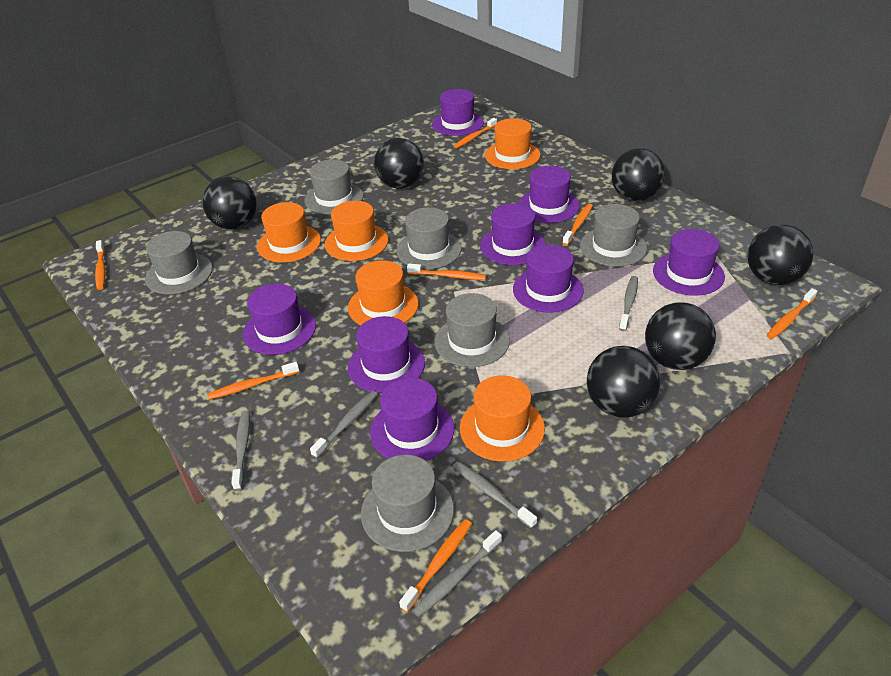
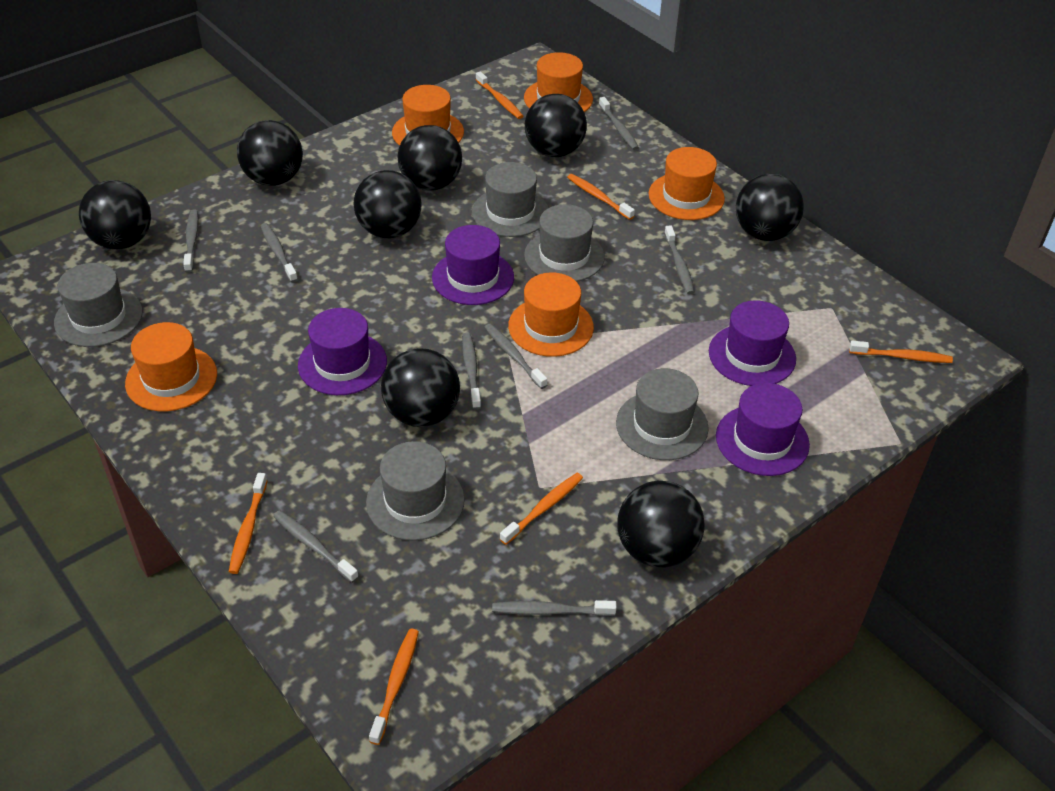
black ball: [202,176,257,229] [374,138,424,189] [587,346,660,417] [612,148,665,201] [645,302,716,370] [747,224,814,285] = 6 -> [79,180,151,249] [237,120,303,186] [354,170,422,238] [381,348,460,427] [398,125,462,190] [525,94,587,157] [617,481,705,568] [736,173,804,241] = 8
grey hat: [145,231,213,294] [304,159,363,214] [361,455,454,552] [397,207,462,269] [434,293,510,367] [580,204,647,267] = 6 -> [54,263,143,347] [366,441,465,541] [472,162,548,237] [524,204,605,282] [616,368,709,460] = 5
grey toothbrush: [231,410,250,491] [310,391,377,458] [412,530,502,617] [453,461,537,529] [619,276,638,331] = 5 -> [183,209,199,273] [261,223,298,282] [273,510,359,583] [462,333,481,410] [484,324,547,389] [492,600,617,616] [599,97,639,150] [664,225,695,294] = 8
orange toothbrush: [95,240,105,290] [207,362,299,400] [399,519,472,612] [407,264,486,280] [454,118,497,148] [563,204,593,245] [767,288,817,339] = 7 -> [229,473,268,574] [369,629,419,745] [476,71,523,119] [500,473,583,545] [567,174,635,220] [849,341,953,363] = 6
purple hat: [243,284,316,355] [348,316,425,393] [370,378,454,461] [432,89,484,136] [480,203,545,265] [513,245,584,313] [518,166,580,223] [653,229,725,296] = 8 -> [298,308,387,395] [432,225,514,305] [709,300,796,386] [716,383,810,476] = 4

